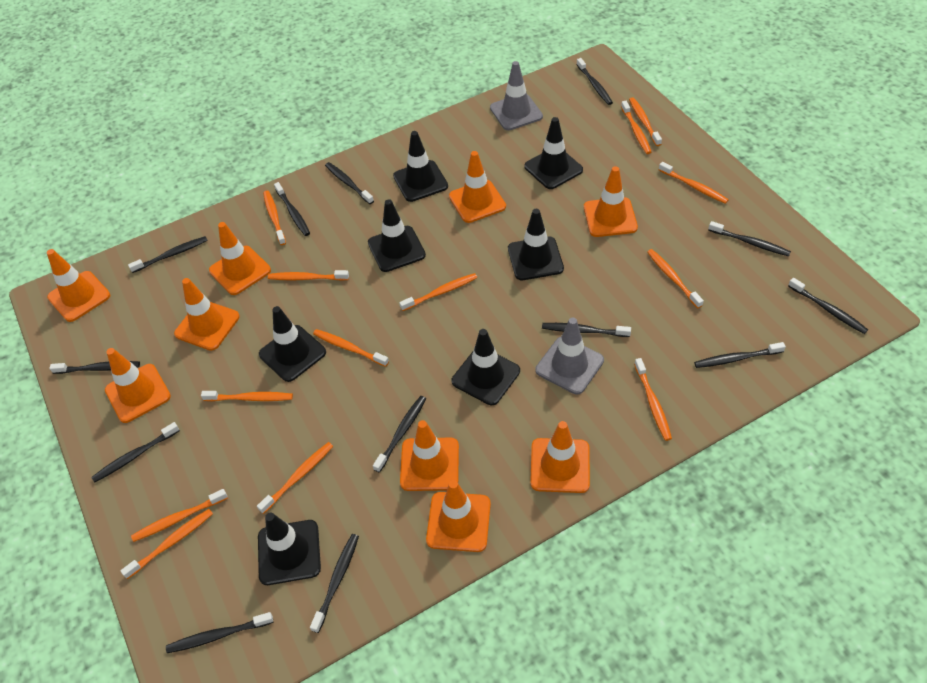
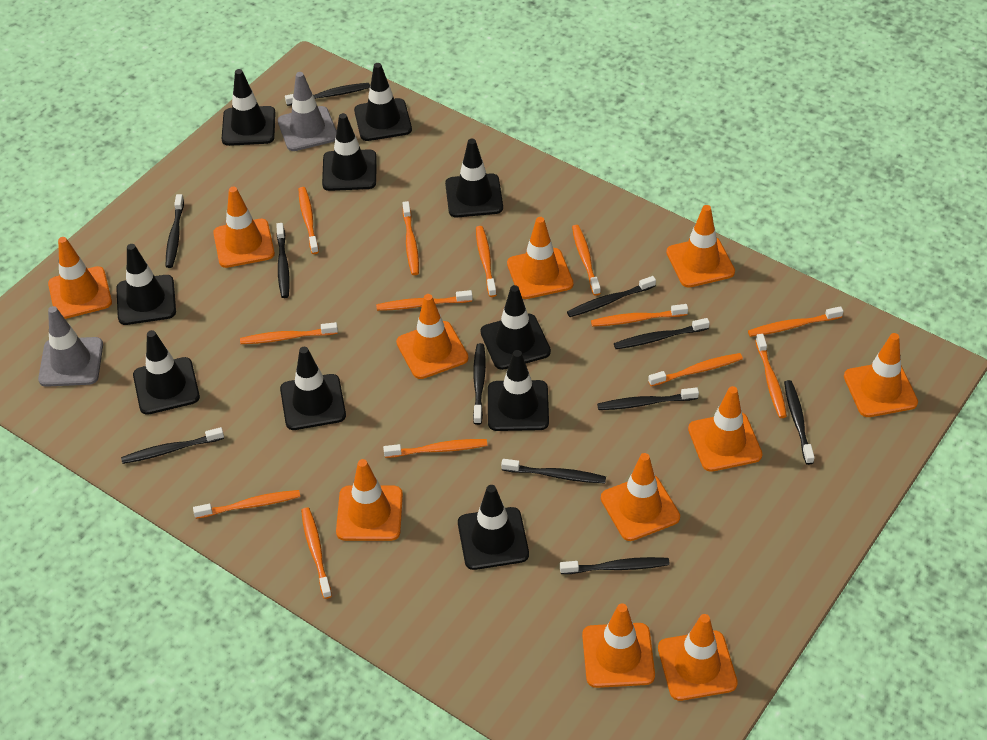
black toothbrush: [49,361,140,374] [91,422,180,482] [128,236,208,273] [166,612,273,653] [274,182,310,236] [310,534,359,633] [325,162,374,204] [373,396,426,473] [542,323,631,337] [576,58,613,105] [694,342,786,368] [708,221,791,256] [788,278,868,334] = 13 -> [121,427,224,464] [166,194,184,268] [276,223,290,298] [285,83,370,106] [473,343,486,425] [501,459,606,483] [560,557,670,574] [567,276,656,317] [597,387,699,410] [614,318,710,349] [784,380,815,465] = 11
black traffic cone: [258,513,321,585] [259,306,326,382] [368,199,426,272] [393,131,448,202] [452,329,520,405] [508,209,564,280] [524,117,583,189] = 7 -> [116,244,176,325] [133,330,200,415] [222,69,276,146] [280,347,346,430] [322,113,377,191] [354,63,412,141] [445,139,503,217] [458,485,529,570] [481,285,551,370] [488,350,549,431] = 10
orange traffic cone: [47,249,110,322] [105,348,171,423] [174,278,240,351] [209,222,271,295] [400,420,459,491] [426,480,491,552] [449,151,506,223] [530,421,590,493] [584,166,638,237] = 9 -> [48,237,112,319] [213,187,275,268] [336,459,403,541] [396,294,468,379] [507,217,573,299] [582,603,655,688] [601,453,680,541] [658,614,738,701] [666,205,735,288] [688,386,763,472] [844,333,918,417] = 11

